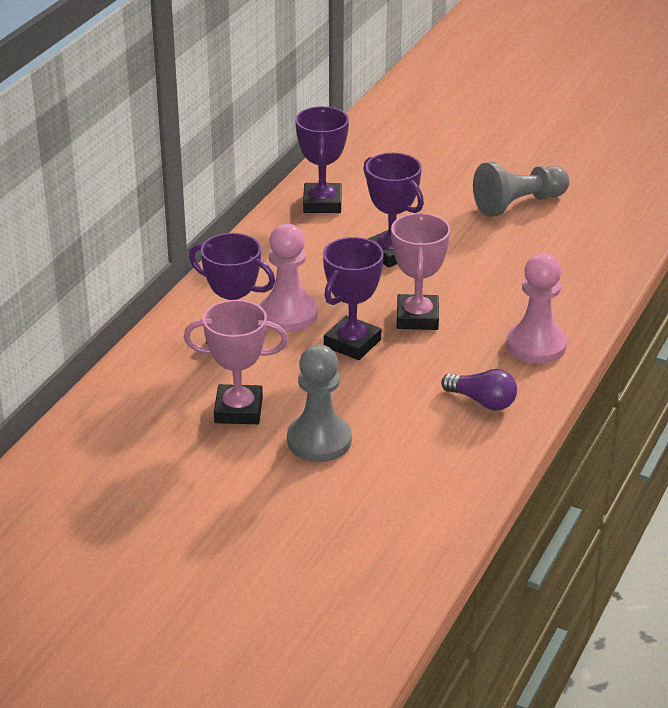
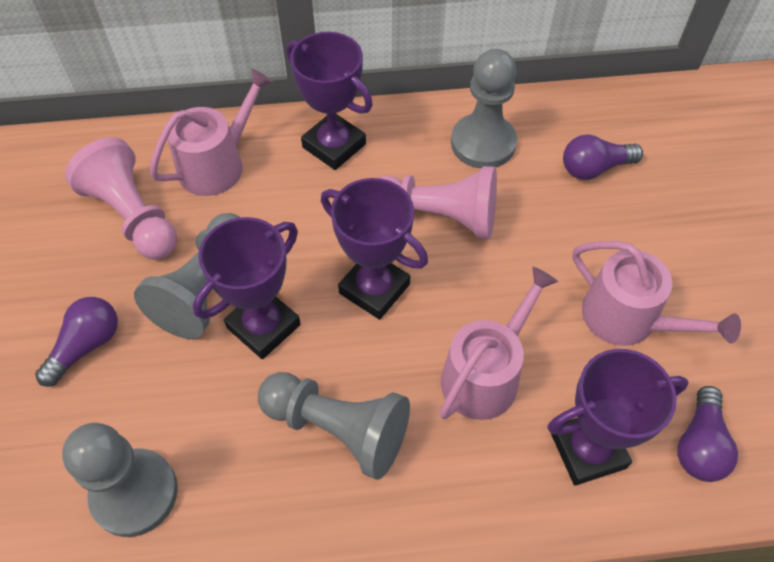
grey pawn: [287,344,352,462] [473,162,569,217] = 2 -> [62,423,178,537] [134,213,239,339] [258,372,410,480] [451,49,517,168] = 4
pink trophy: [184,300,288,424] [391,213,451,330] = 2 -> none = 0
pink watering can: none = 0 -> [150,69,273,196] [440,267,558,420] [572,241,741,346] = 3
purple light bulb: [441,369,517,411] = 1 -> [35,297,118,387] [563,135,643,180] [677,386,738,482] = 3

